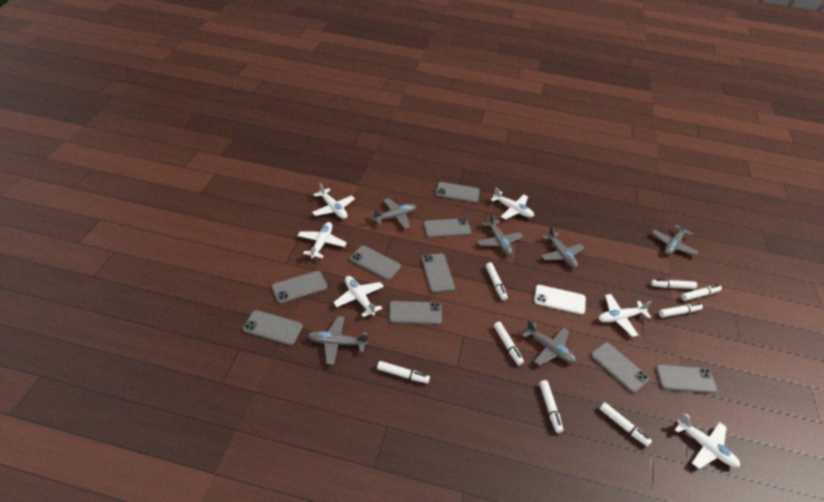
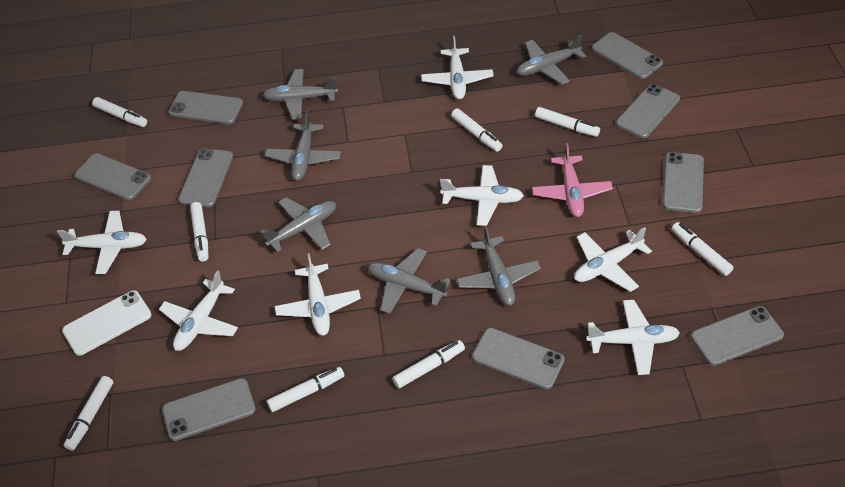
pink plane: none = 0 -> [532,143,613,217] = 1
white plane: [298,222,347,259] [312,183,355,219] [333,276,384,317] [491,187,534,220] [599,294,651,337] [675,414,740,469] = 6 -> [57,211,147,274] [159,270,238,351] [275,253,361,336] [421,36,494,99] [440,165,524,226] [574,227,652,292] [586,300,680,375] = 7

